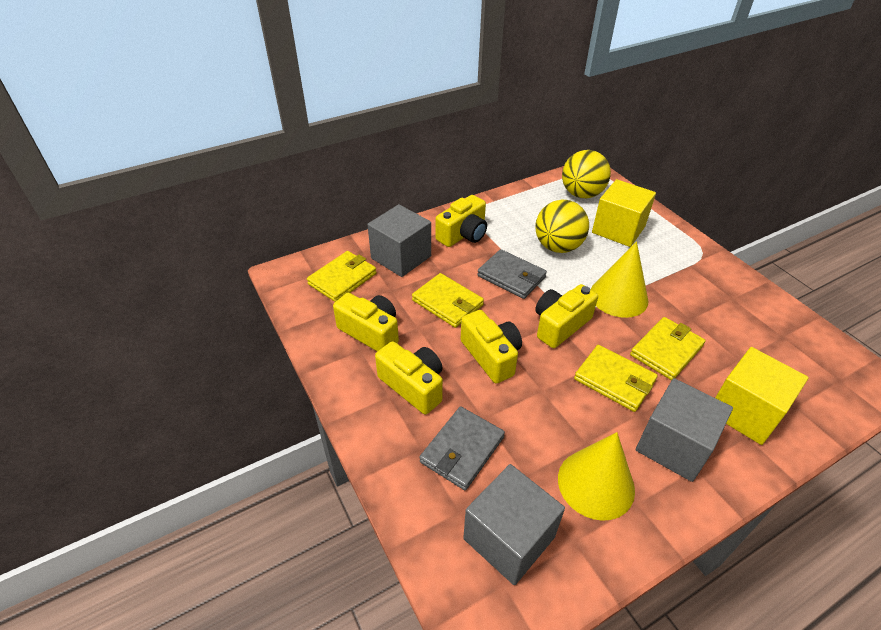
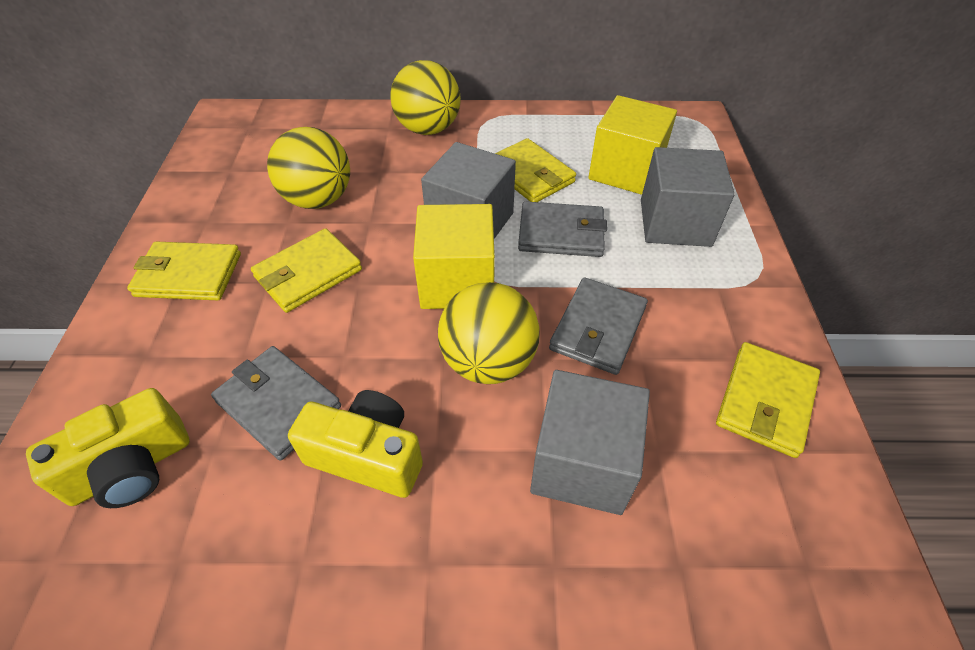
grey wallet: [420,406,505,490] [477,249,547,299] = 2 -> [211,346,341,461] [518,201,607,257] [549,277,648,375] = 3
yellow ball: [535,200,589,253] [562,150,611,198] = 2 -> [267,127,350,209] [390,60,461,135] [438,282,540,384] = 3
yellow camera: [333,293,399,351] [375,341,443,415] [436,195,487,247] [461,310,522,384] [535,284,598,348] = 5 -> [26,388,190,508] [288,390,423,498] = 2
yellow cone: [558,432,635,521] [591,241,648,318] = 2 -> none = 0

